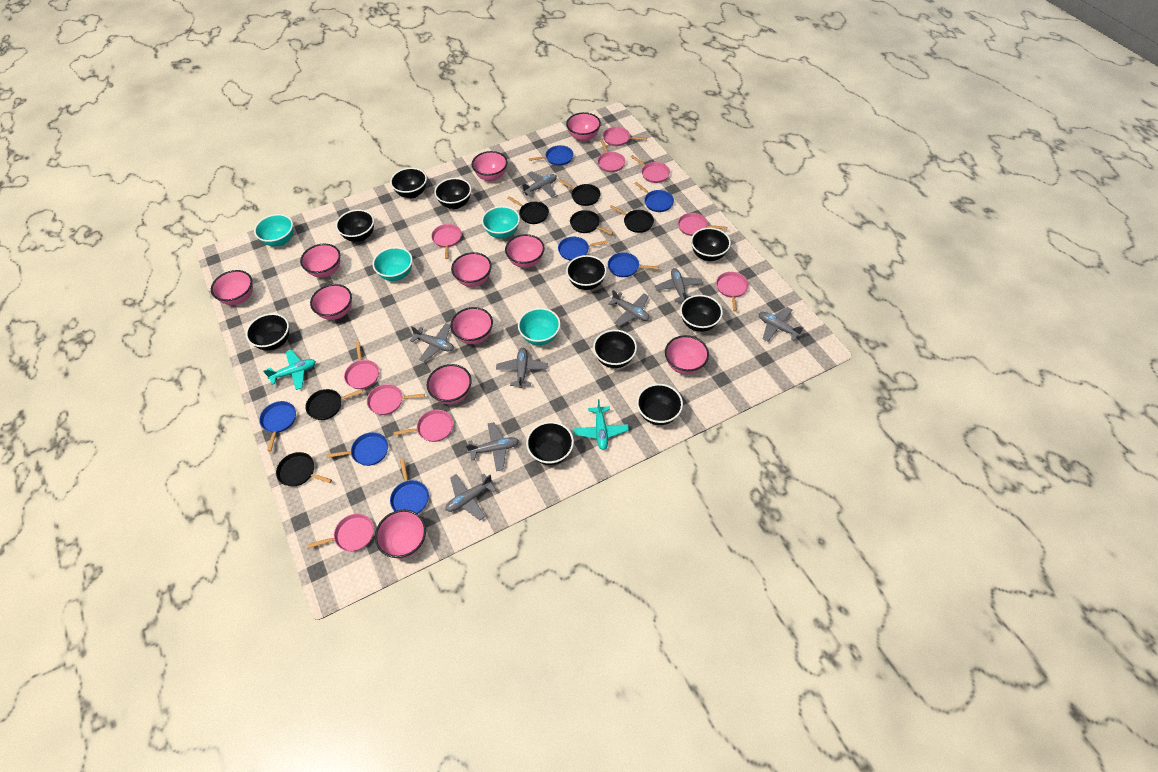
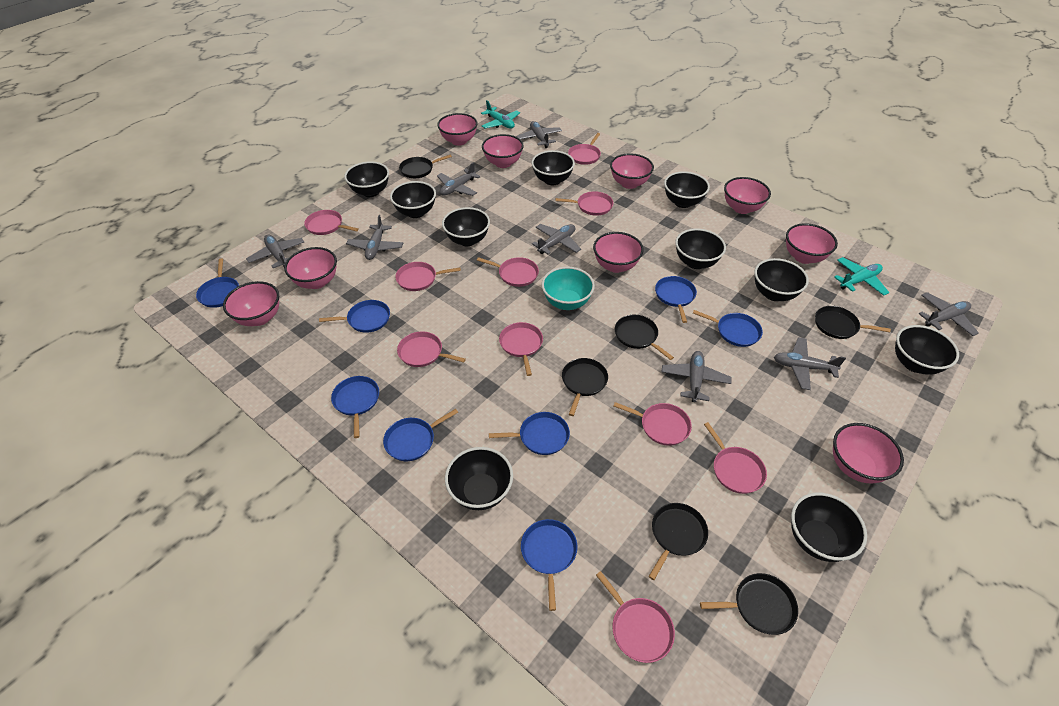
blue pan: [259,401,296,451] [327,432,388,466] [390,459,429,514] [529,145,573,166] [558,237,608,261] [608,252,659,277] [634,182,674,212] = 7 -> [196,258,239,308] [319,300,390,333] [331,376,379,438] [383,409,458,461] [489,412,570,455] [521,519,577,611] [655,276,697,323] [693,310,763,347] = 8
pink bowl: [211,270,253,305] [300,244,340,277] [310,284,352,320] [375,510,426,559] [426,364,472,404] [450,307,493,344] [451,252,492,287] [472,151,508,182] [505,234,545,268] [566,112,601,142] [665,335,709,374] = 11 -> [223,281,279,326] [284,247,337,289] [437,113,478,146] [482,134,524,168] [593,232,644,273] [610,153,654,189] [724,177,771,214] [786,223,838,264] [833,423,904,483] = 9
turquoise bowl: [254,214,293,246] [372,247,413,281] [482,206,520,239] [518,308,561,345] = 4 -> [542,267,595,310] = 1

